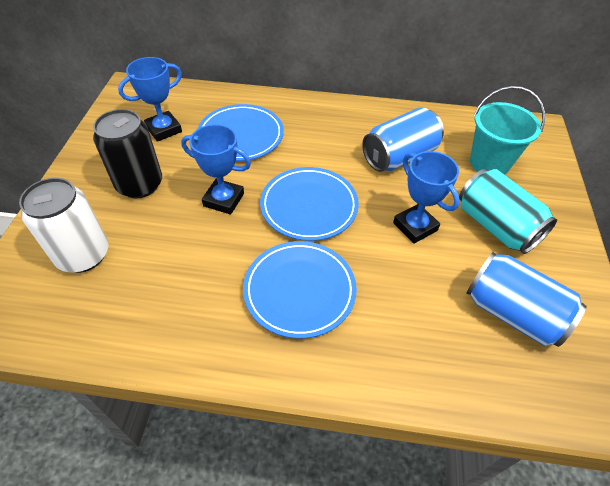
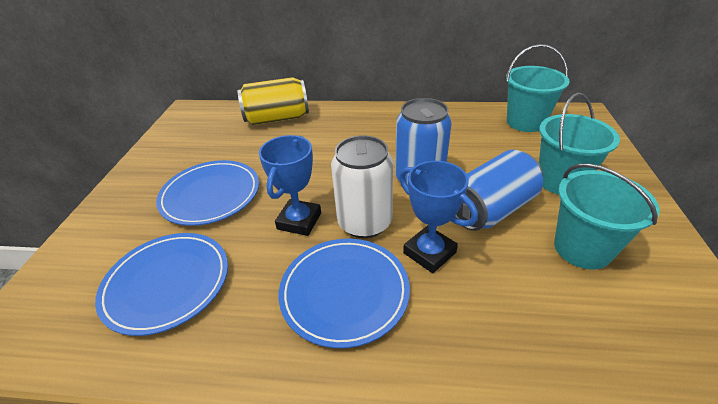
black can: [93,109,162,198] = 1 -> none = 0
blue trophy: [118,57,182,142] [181,124,251,215] [393,151,460,244] = 3 -> [259,135,321,236] [399,161,478,273] = 2
turquoise bucket: [470,86,545,175] = 1 -> [506,44,570,132] [539,92,620,194] [554,163,660,269] = 3
turquoise can: [459,169,557,254] = 1 -> none = 0
yellow can: none = 0 -> [238,77,309,125] = 1

